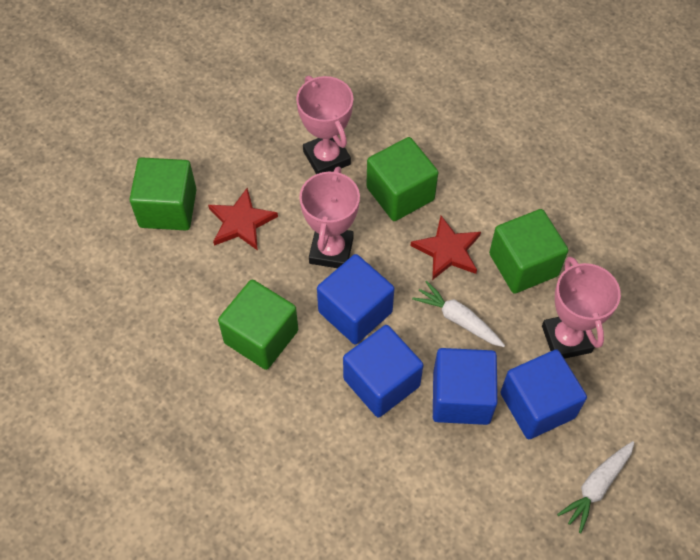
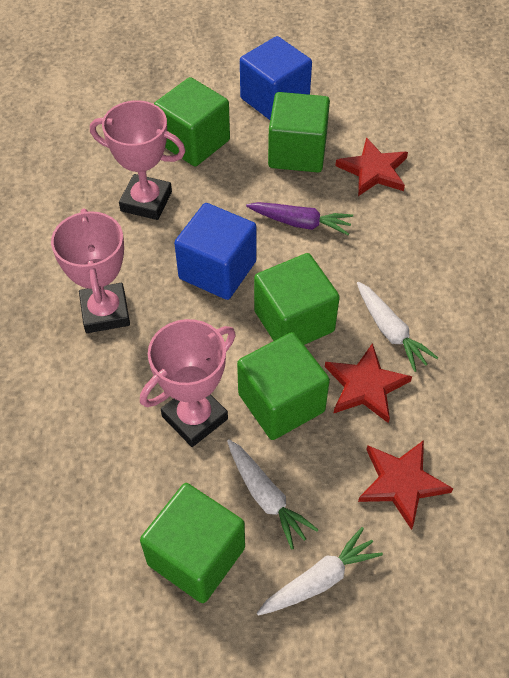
blue cube: [317,254,394,344] [343,325,423,418] [433,348,498,425] [500,349,587,439] = 4 -> [174,203,257,300] [240,36,312,120] = 2
green cube: [129,157,197,230] [218,279,298,370] [366,137,438,221] [489,209,568,294] = 4 -> [140,483,245,603] [154,77,230,167] [237,332,330,440] [254,253,340,345] [268,92,330,173] = 5
purple carrot: none = 0 -> [246,202,353,235] = 1
red star: [208,188,278,251] [411,216,481,280] = 2 -> [325,343,412,423] [335,137,408,196] [358,440,453,530] = 3
white carrot: [412,281,505,347] [557,441,634,533] = 2 -> [227,439,318,550] [257,527,383,616] [357,282,438,372] = 3

